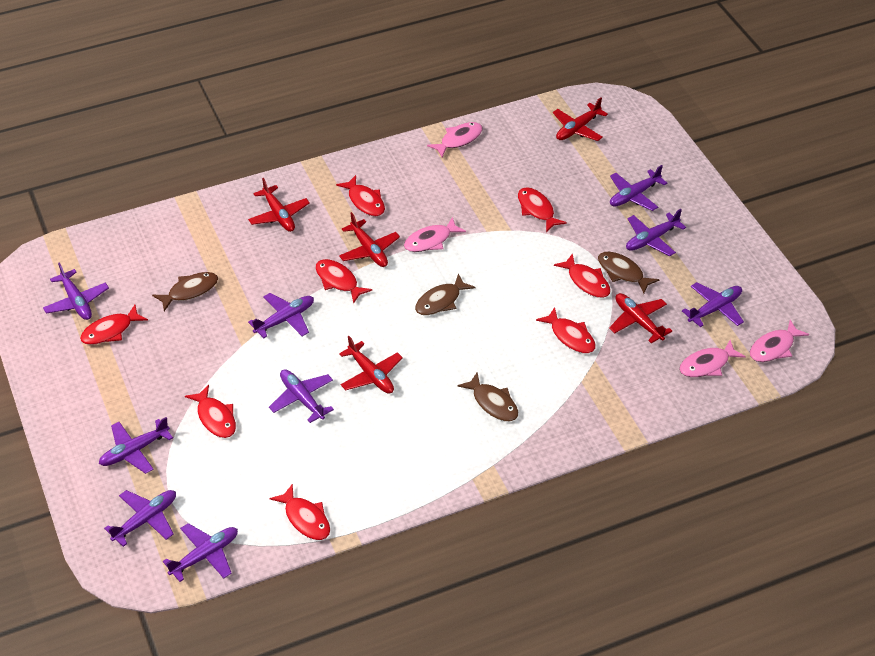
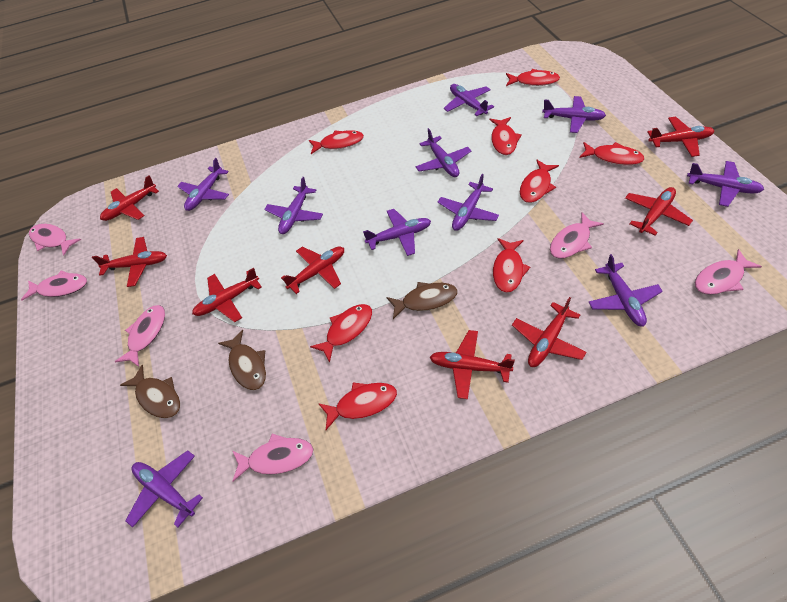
brown fish: [152,272,218,311] [415,274,476,315] [457,372,518,421] [598,252,660,294] = 4 -> [120,365,180,418] [218,330,266,390] [386,282,458,319] = 3
pink fish: [404,217,466,252] [427,122,482,157] [679,340,746,377] [750,320,810,362] = 4 -> [21,270,87,301] [29,224,81,256] [115,305,165,367] [233,434,313,481] [550,212,604,259] [695,249,762,295] = 6
purple plane: [43,262,109,320] [99,417,173,474] [104,490,176,547] [163,523,238,582] [248,293,314,338] [269,369,334,423] [610,165,667,211] [626,209,686,256] [682,282,744,327] = 9 -> [125,450,203,528] [177,158,229,211] [264,177,323,234] [363,209,431,256] [415,128,471,177] [437,174,499,231] [444,84,494,116] [542,96,606,133] [589,254,663,326] [687,161,764,207] = 10
red plane: [248,178,310,232] [339,212,400,267] [339,336,403,394] [553,97,608,141] [609,293,672,343] = 5 -> [92,237,167,287] [100,175,159,221] [192,268,262,322] [281,246,344,294] [430,330,515,399] [512,297,587,367] [625,187,693,235] [647,117,714,157] = 8

